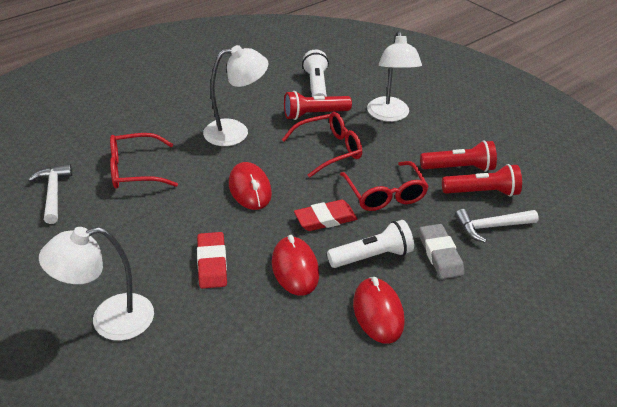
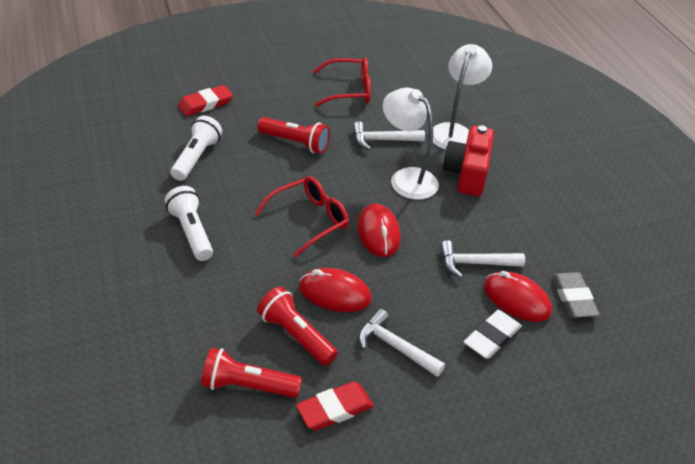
red camera: none = 0 -> [443,125,494,197] = 1
red glasses: [110,133,178,188] [282,112,362,178] [340,161,429,211] = 3 -> [255,176,349,258] [313,57,371,107] = 2
white eraser: none = 0 -> [464,310,522,359] = 1
white hammer: [28,164,73,224] [455,209,539,243] = 2 -> [353,121,425,150] [358,309,445,377] [440,240,525,278] = 3
white lamp: [39,227,154,341] [203,45,268,146] [367,31,422,122] = 3 -> [383,87,439,200] [433,44,492,149] = 2

